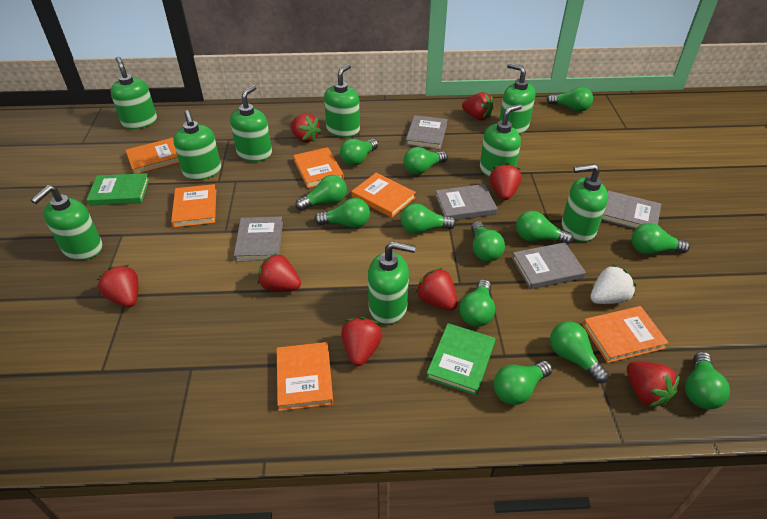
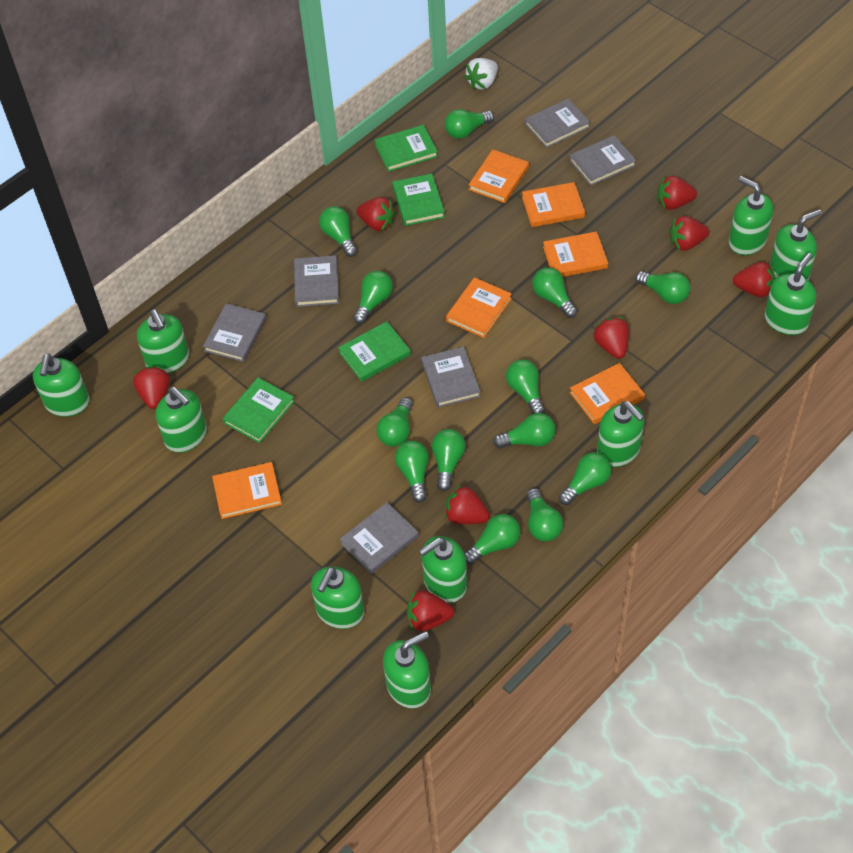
green book: [86,173,149,206] [426,323,496,396] = 2 -> [222,378,295,443] [338,321,411,382] [375,125,438,172] [392,174,445,226] = 4
green soap dispenser: [31,185,102,260] [111,57,157,129] [173,110,221,180] [230,85,272,162] [324,64,360,137] [368,241,416,324] [480,104,522,177] [499,63,535,134] [562,164,608,242] = 9 -> [33,353,89,417] [137,310,189,374] [156,387,207,453] [311,566,364,629] [383,631,431,708] [419,536,467,603] [597,401,644,467] [729,176,773,255] [765,253,816,335] [770,209,822,280] = 10
grey book: [233,217,283,262] [405,115,448,150] [435,184,498,220] [512,242,586,289] [602,191,661,229] = 5 -> [203,303,266,362] [294,255,339,307] [340,502,419,574] [421,346,481,408] [525,99,590,148] [569,135,636,186] = 6

